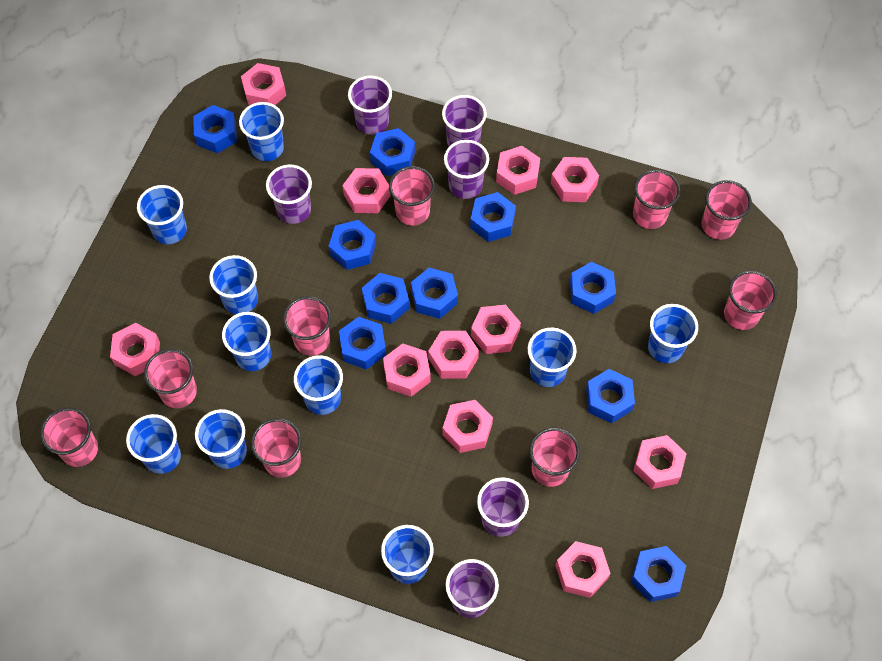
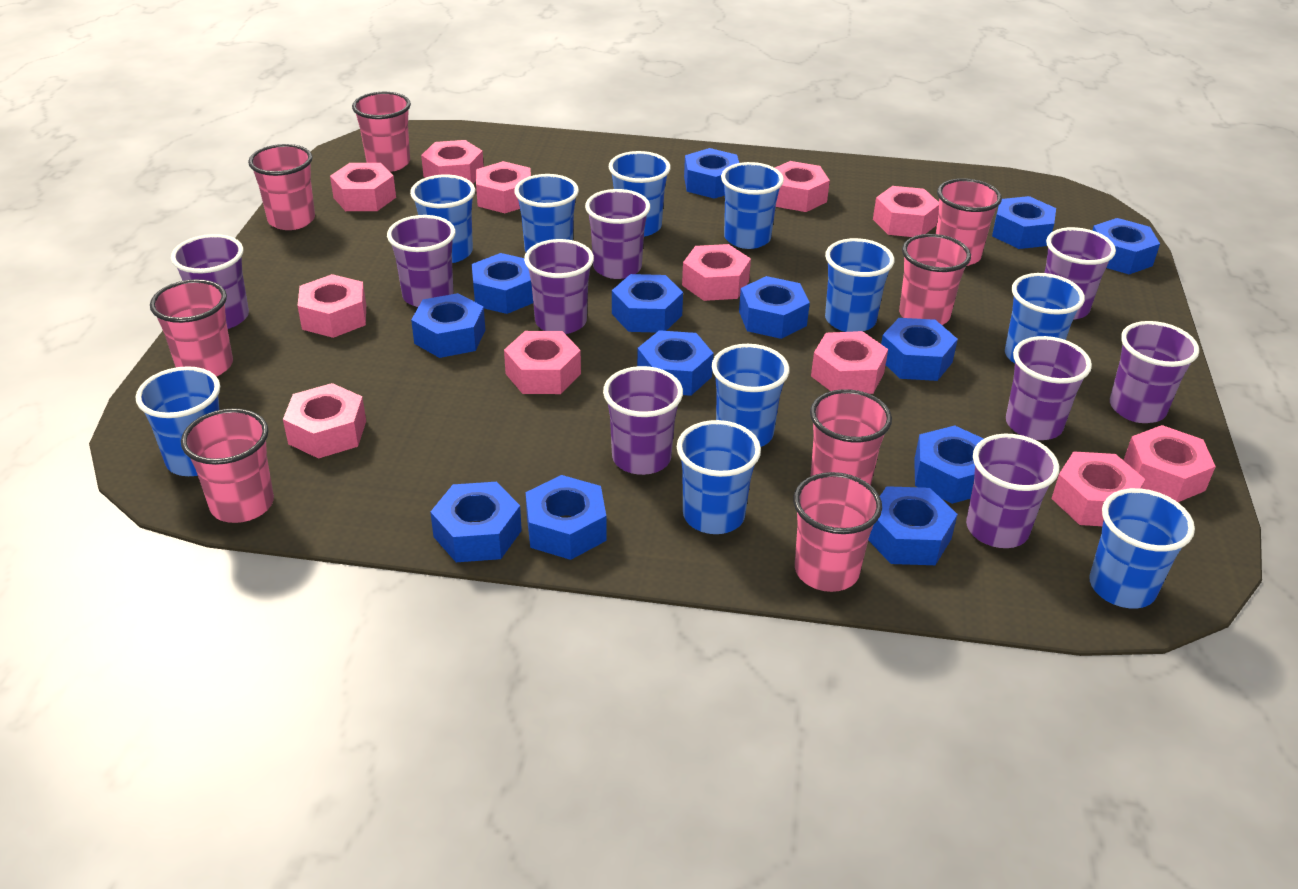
blue nut: [193,105,237,153] [329,220,376,270] [339,317,386,370] [362,273,409,324] [370,128,415,176] [411,268,458,319] [470,192,516,242] [570,262,616,314] [586,369,635,423] [631,546,686,602] = 10 -> [411,293,485,358] [430,482,522,562] [472,253,533,314] [525,475,606,560] [612,274,683,333] [637,330,713,396] [684,148,739,199] [739,276,810,339] [868,486,958,565] [881,318,958,381] [914,425,984,504] [992,196,1056,249] [1092,218,1160,274] = 13
pink cup: [40,407,98,467] [144,349,197,408] [251,418,302,478] [283,296,331,356] [389,166,435,226] [529,428,580,487] [633,170,680,229] [702,180,752,240] [724,271,777,330] = 9 -> [150,279,233,377] [181,408,274,523] [248,144,315,230] [352,92,411,172] [793,472,882,592] [810,389,892,485] [899,234,971,325] [936,178,1002,266] = 8
pink nut: [110,323,160,376] [241,63,286,105] [342,168,391,213] [383,343,431,397] [428,331,479,379] [442,400,493,453] [471,305,521,354] [496,146,540,195] [551,157,599,202] [555,541,611,598] [633,435,687,489] = 11 -> [283,383,366,459] [297,274,366,338] [330,163,396,211] [421,140,484,184] [476,161,531,213] [504,331,581,394] [682,244,751,301] [775,161,830,212] [811,331,888,394] [873,186,939,237] [1051,451,1145,526] [1123,425,1216,502] = 12
purple cup: [266,165,312,224] [348,76,392,135] [442,95,487,146] [444,140,489,199] [446,559,499,618] [477,477,529,537] = 6 -> [171,234,249,329] [387,215,455,307] [524,239,594,334] [585,189,650,279] [603,366,683,475] [966,434,1059,548] [1006,336,1092,440] [1044,227,1116,320] [1110,321,1199,423] = 9

